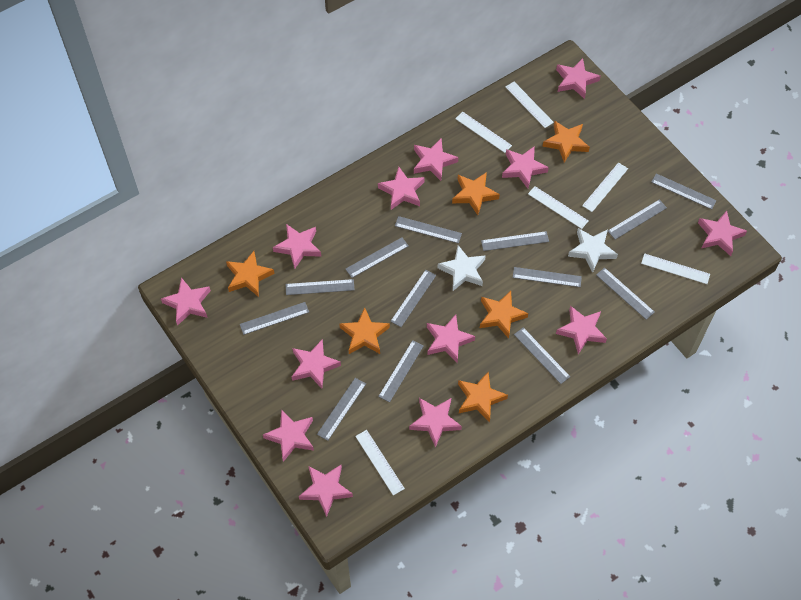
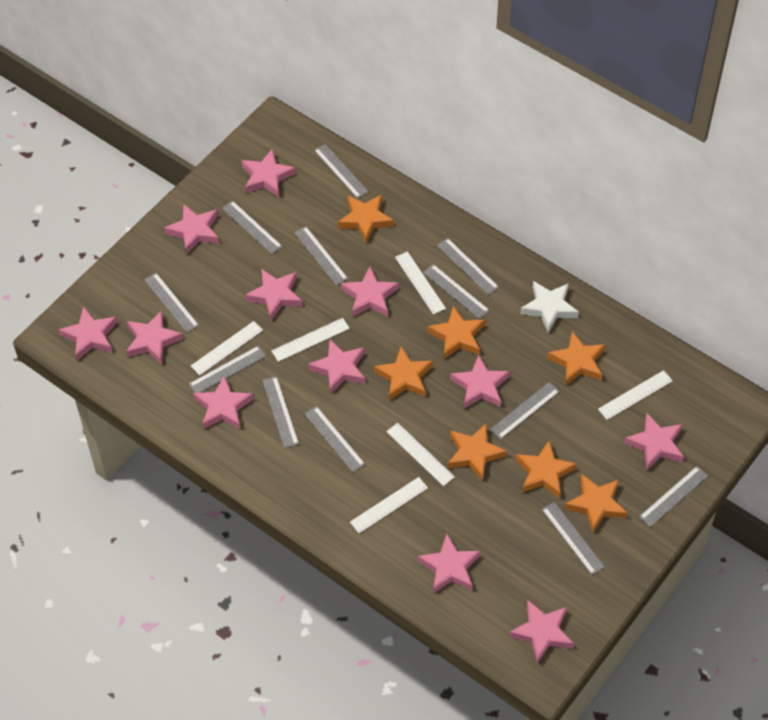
grey ruler: [240,302,309,335] [286,279,355,295] [317,378,366,441] [345,237,408,278] [378,340,423,402] [390,270,436,327] [395,216,462,243] [481,231,549,251] [513,267,582,287] [514,327,570,384] [596,268,655,320] [608,200,667,239] [651,173,717,209] = 13 -> [144,273,199,333] [189,346,266,393] [222,201,283,254] [262,376,299,448] [294,226,348,286] [305,406,365,472] [314,144,369,199] [423,264,490,319] [437,238,499,295] [490,382,560,440] [542,502,605,575] [639,466,708,527] = 12
orange star: [226,251,275,297] [339,308,390,354] [452,172,500,215] [458,372,508,423] [480,291,528,339] [542,121,590,163] = 6 -> [338,195,394,244] [374,346,433,400] [428,306,485,359] [448,423,507,481] [515,440,577,498] [547,331,606,385] [565,474,627,533] = 7
pink star: [161,278,211,326] [263,409,314,462] [273,224,321,269] [292,340,341,389] [299,465,353,517] [378,167,425,210] [409,398,462,448] [414,138,458,181] [427,315,475,363] [502,146,549,189] [556,58,601,99] [556,306,607,354] [698,211,747,256] = 13 -> [59,306,117,361] [126,311,183,365] [164,204,219,255] [193,376,254,429] [242,149,296,197] [245,269,303,320] [308,339,365,394] [341,266,399,317] [418,534,481,594] [450,354,510,408] [509,600,574,664] [624,413,684,470] = 12
white star: [438,245,486,291] [568,228,618,273] = 2 -> [520,281,579,333] = 1

